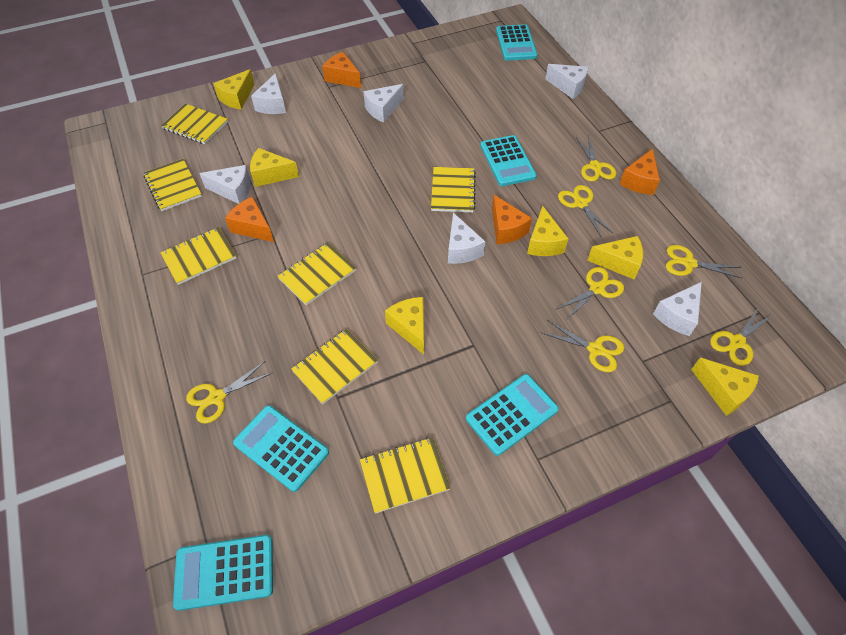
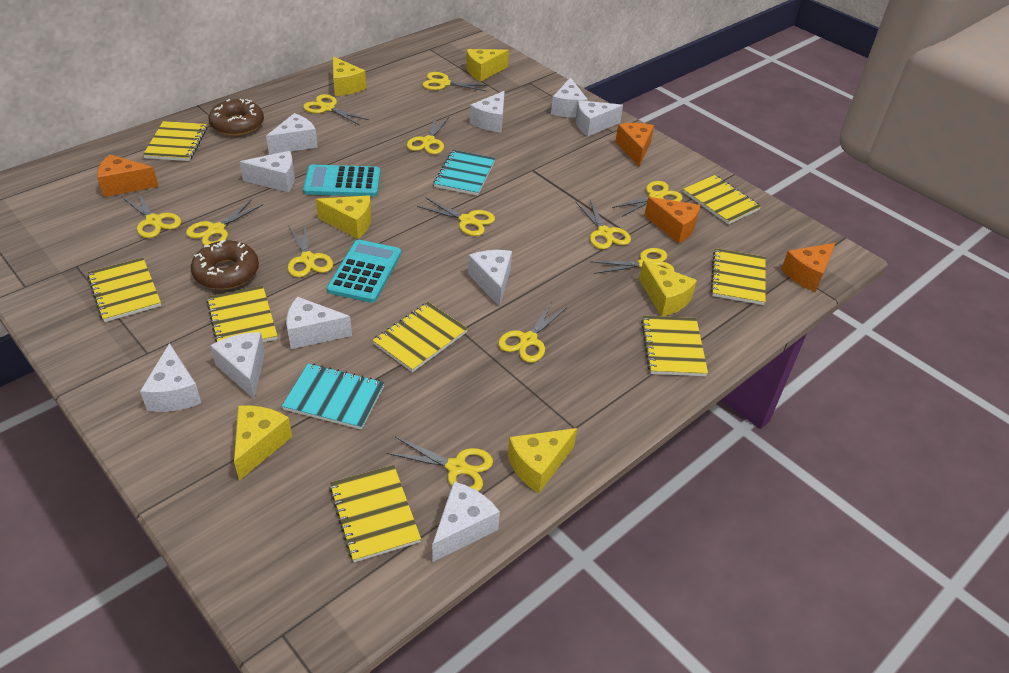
brown donut: none = 0 -> [191,240,259,290] [208,99,264,136] = 2
turquoise calculator: [173,535,273,611] [233,405,329,492] [466,374,559,456] [480,135,537,186] [496,24,537,61] = 5 -> [303,165,380,197] [327,240,401,303] = 2
turquoise notebook: none = 0 -> [282,363,385,430] [434,150,495,196] = 2
white cheese: [199,165,251,204] [251,73,286,114] [363,84,404,123] [448,213,486,264] [545,64,588,99] [653,282,702,336] = 6 -> [140,343,201,412] [210,332,265,399] [239,151,295,192] [266,113,318,155] [286,297,352,349] [432,482,500,562] [468,250,512,307] [470,91,505,133] [551,77,588,118] [576,100,623,136] = 10
yellow notebook: [143,159,202,211] [160,227,237,285] [161,104,228,144] [278,242,356,305] [291,329,378,405] [360,437,451,514] [431,167,476,213] = 7 -> [87,258,161,322] [143,121,207,161] [206,286,278,342] [329,465,421,562] [372,302,468,372] [641,316,708,376] [683,175,761,225] [711,248,766,305] = 8
yellow scissors: [186,361,272,423] [542,320,624,372] [555,267,624,321] [558,185,614,238] [576,135,616,182] [666,245,742,278] [710,306,774,366] = 7 -> [121,191,181,238] [186,199,263,245] [288,223,333,277] [303,94,369,125] [386,437,493,491] [407,117,449,154] [417,197,495,236] [422,72,489,91] [498,301,567,363] [576,199,631,249] [590,248,674,274] [612,181,683,217] = 12

